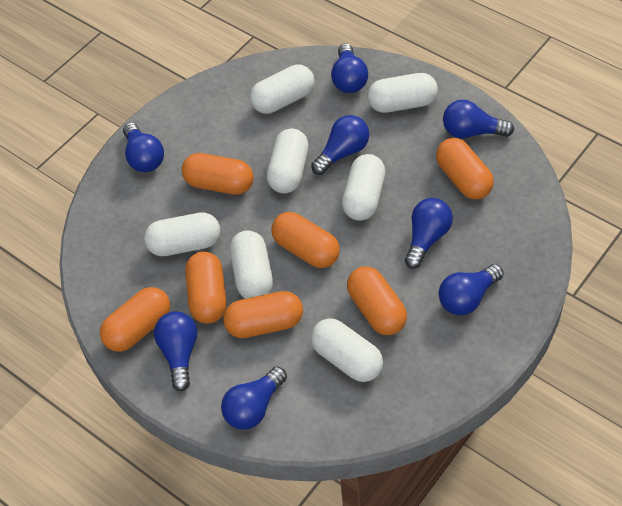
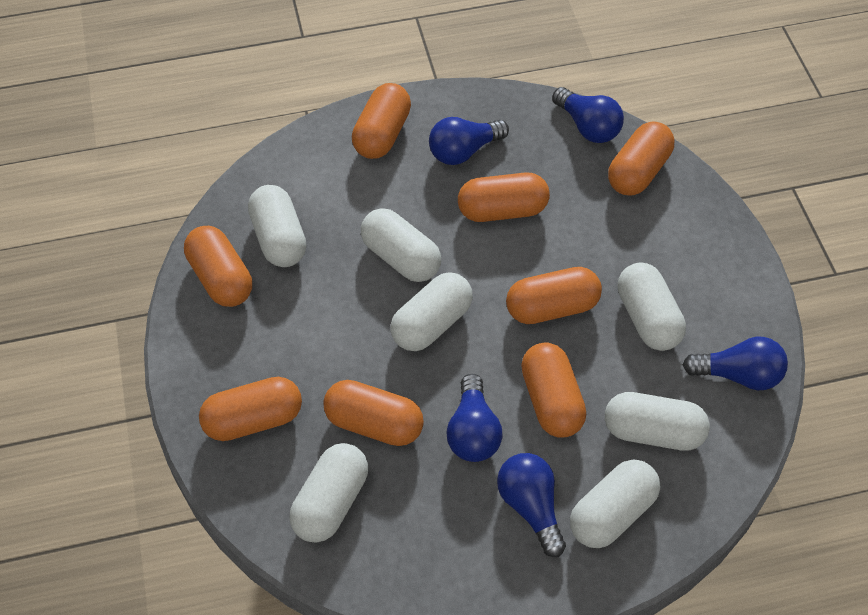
blue light bulb: [123,122,164,172] [154,311,197,391] [221,366,287,429] [311,115,369,175] [331,43,368,93] [405,198,453,269] [439,264,504,315] [443,100,514,138] = 8 -> [429,117,509,165] [446,374,502,462] [497,453,566,557] [552,87,624,143] [683,337,788,390] = 5
orange capsule: [100,287,170,352] [182,153,254,195] [185,252,226,324] [223,291,303,338] [271,212,340,268] [347,266,407,335] [436,138,494,199] = 7 -> [184,226,252,307] [199,377,302,441] [323,380,424,446] [352,83,411,159] [458,172,550,222] [506,267,602,324] [521,342,586,438] [608,121,674,196] = 8

